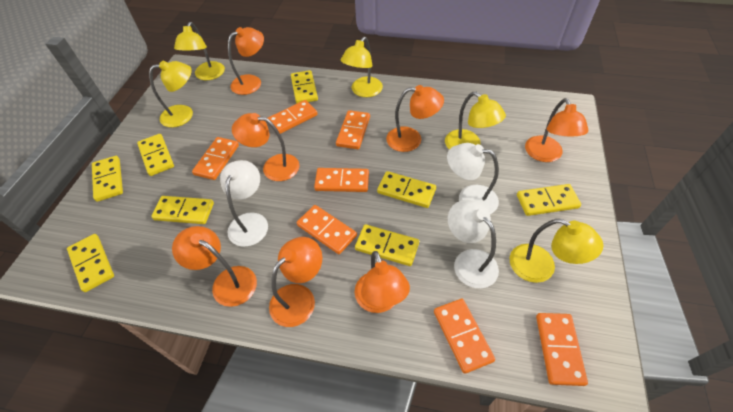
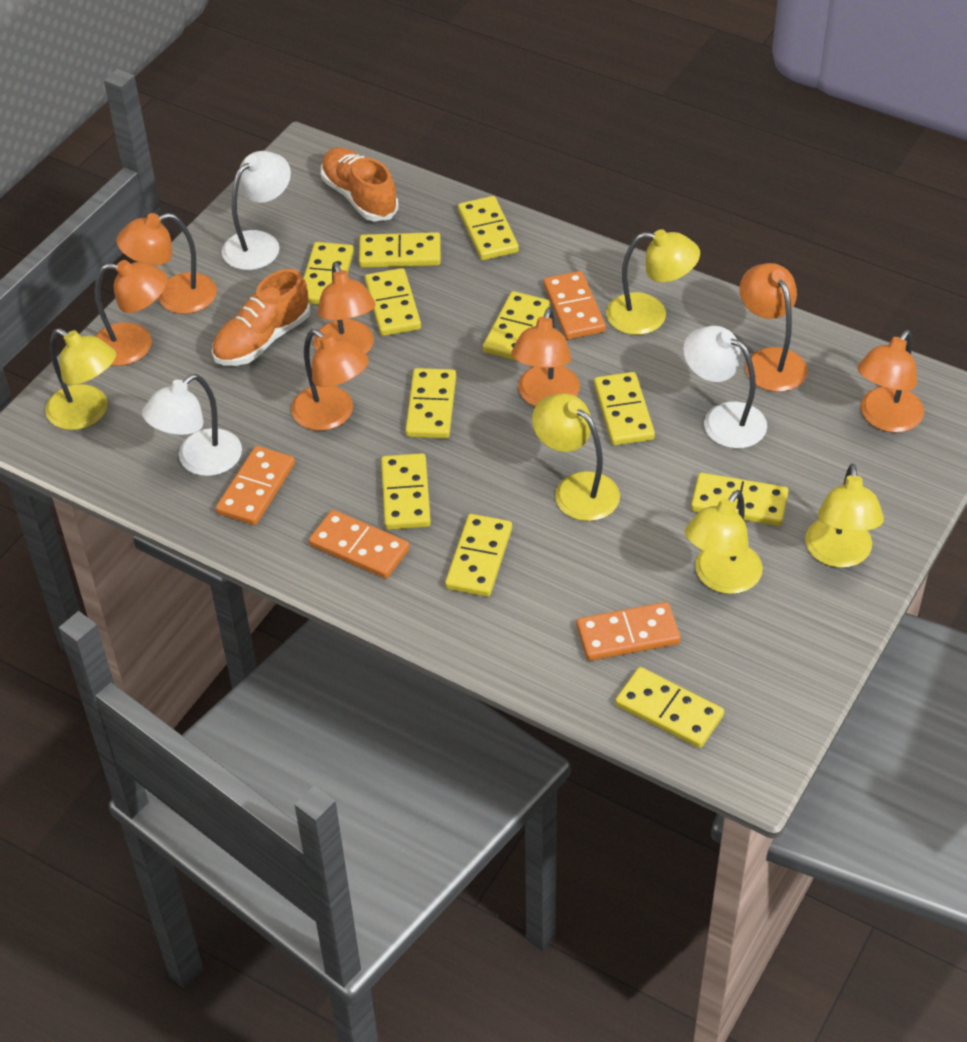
orange domino: [192,137,239,180] [267,100,317,134] [297,205,357,254] [314,168,369,192] [336,110,370,149] [434,299,495,374] [536,313,588,386] = 7 -> [216,446,295,525] [309,510,410,579] [543,271,606,339] [576,602,681,661] = 4
orange shoe: none = 0 -> [212,269,311,366] [321,147,398,221] = 2
yellow domino: [67,234,114,292] [92,156,123,202] [137,134,174,176] [151,196,214,224] [291,70,318,103] [355,224,419,266] [377,171,436,208] [517,184,581,216] = 8 -> [304,242,354,305] [359,232,441,268] [365,268,421,336] [381,453,431,530] [405,368,456,438] [445,514,512,597] [458,196,519,260] [483,291,550,361] [594,372,655,446] [615,667,724,748] [691,473,788,526] = 11

